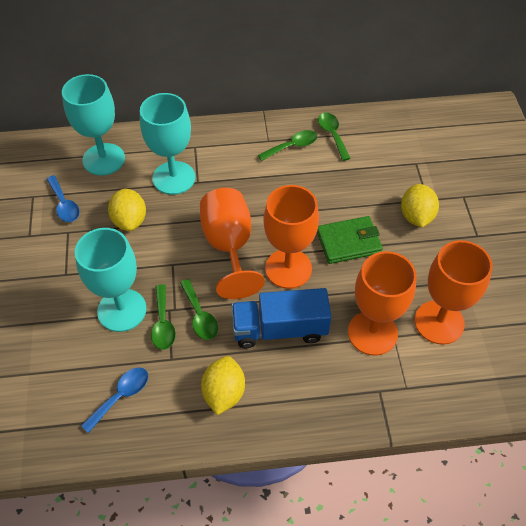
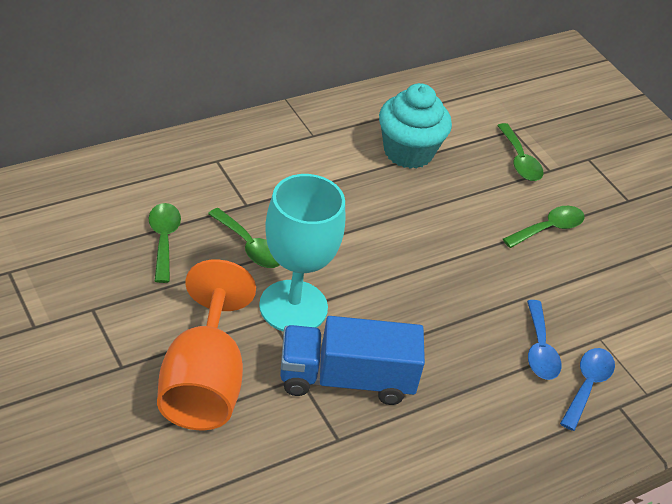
green wallet: [317,216,383,264] = 1 -> none = 0
orange goblet: [200,188,265,299] [264,185,319,289] [348,251,417,356] [415,240,493,345] = 4 -> [157,259,256,430] = 1
turquoise cupcake: none = 0 -> [379,83,452,169] = 1
turquoise goblet: [62,74,125,176] [75,228,146,332] [140,93,195,195] = 3 -> [259,174,345,332] = 1
yellow lemon: [108,188,146,231] [201,356,245,415] [401,184,439,227] = 3 -> none = 0

